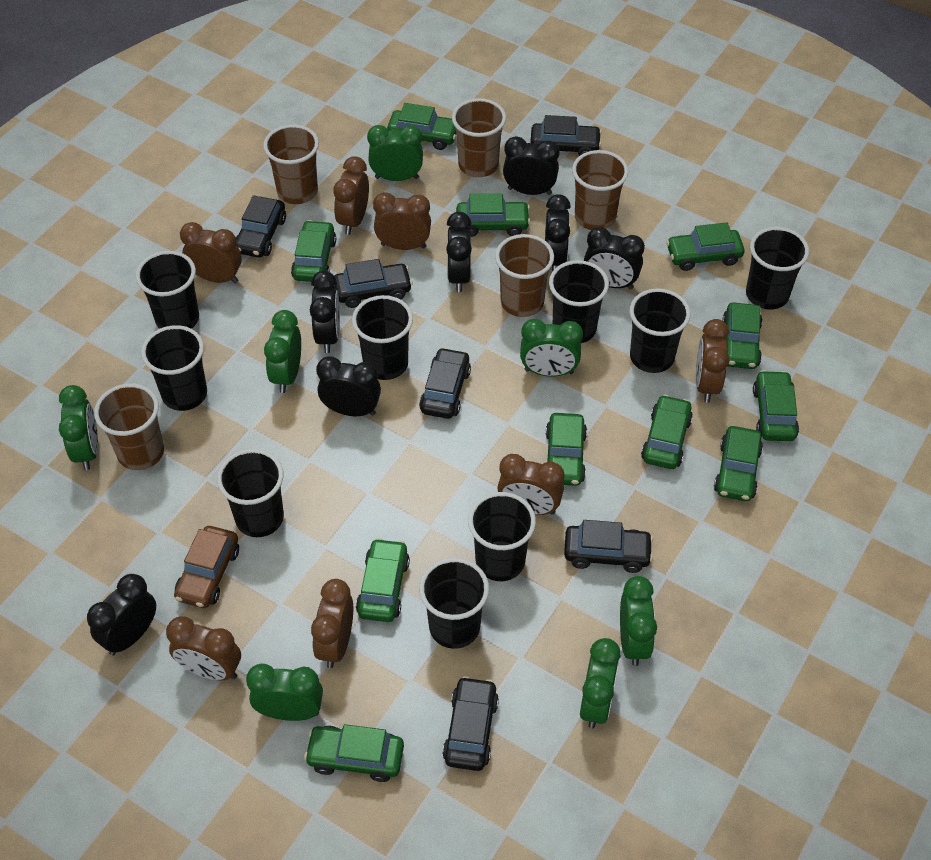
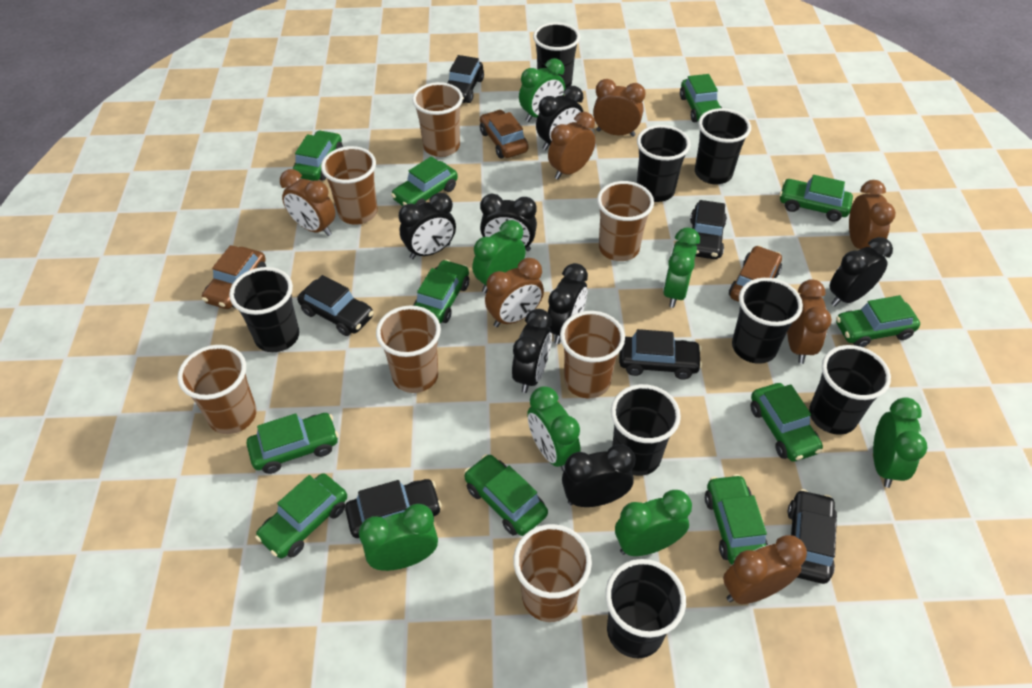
black cup: [136,251,199,329] [141,325,207,411] [217,449,284,537] [352,295,413,380] [419,558,489,649] [468,492,536,581] [549,260,609,343] [629,289,690,373] [746,227,809,310] = 9 -> [229,267,299,352] [533,22,580,89] [605,559,686,659] [611,384,681,476] [637,125,690,202] [695,108,751,184] [732,278,803,364] [809,345,891,435] = 8
brown car: [174,526,239,608] = 1 -> [202,245,266,309] [480,110,528,158] [729,245,782,302] = 3
brown cup: [94,383,164,470] [263,124,319,204] [452,98,506,177] [495,234,554,317] [572,150,628,230] = 5 -> [178,345,257,434] [321,146,378,225] [376,306,441,393] [412,82,463,157] [513,524,592,622] [560,311,625,398] [597,181,654,261] = 7

